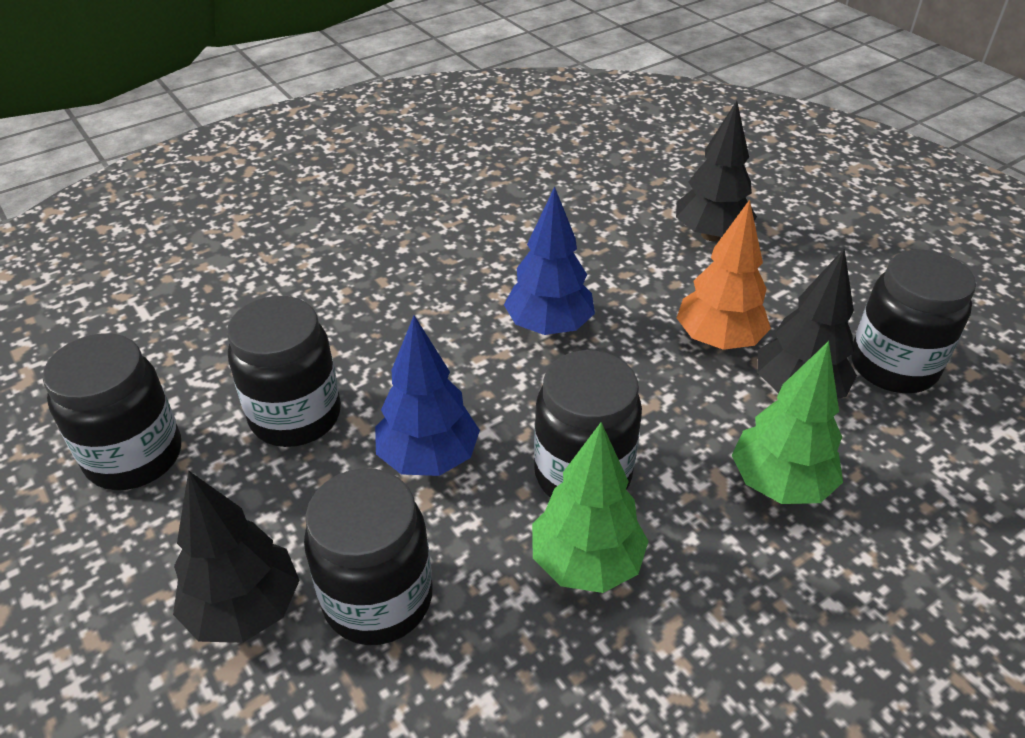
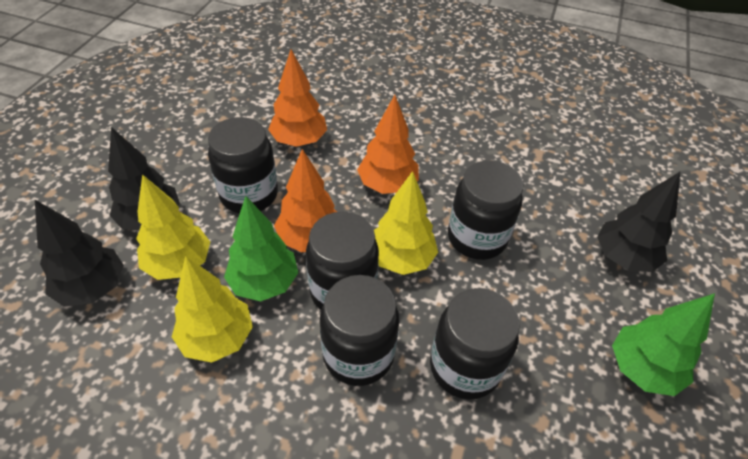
blue tree: [375,315,480,476] [504,186,595,335] = 2 -> none = 0
orange tree: [677,200,771,350] = 1 -> [268,50,327,147] [274,149,337,252] [357,95,419,194] = 3
yellow tree: none = 0 -> [136,174,210,280] [172,256,253,363] [374,171,438,275] = 3

